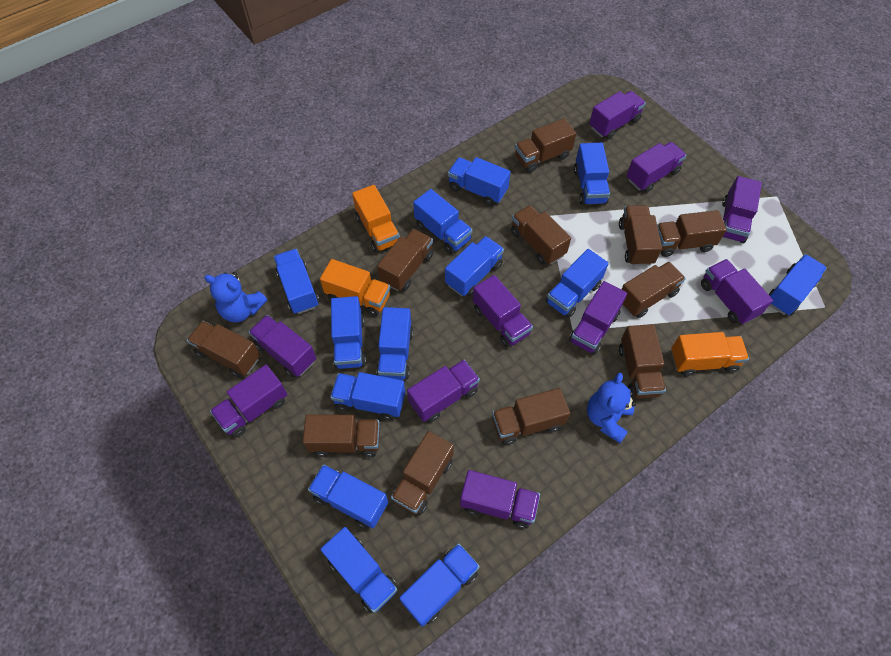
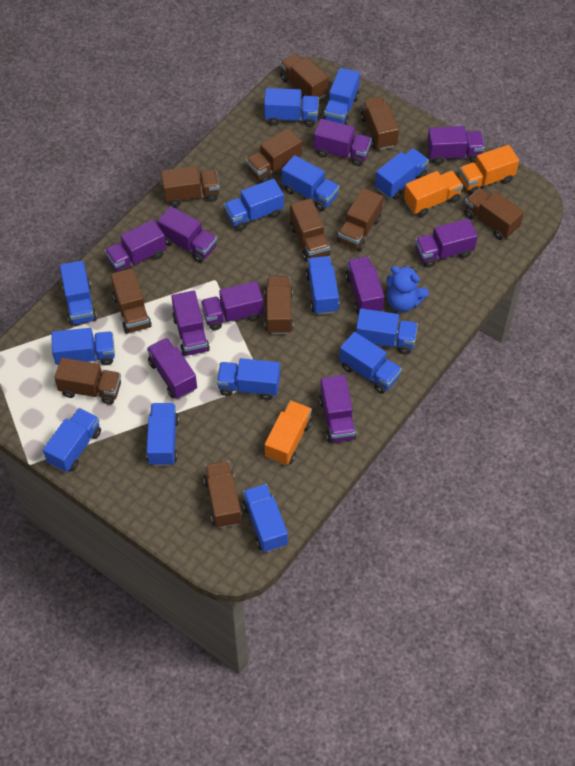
blue teddy bear: [204,272,267,323] [587,373,636,443] = 2 -> [387,266,429,312] = 1
blue truck: [274,249,319,314] [308,464,388,529] [320,527,398,613] [330,372,405,420] [331,296,366,369] [377,307,413,380] [399,543,480,627] [413,189,473,254] [445,236,504,297] [448,157,511,206] [546,249,609,318] [574,143,610,205] [768,254,827,316] = 13 -> [43,408,101,472] [51,328,115,365] [60,261,97,325] [146,403,179,466] [217,358,280,400] [224,179,284,231] [242,484,288,552] [264,88,319,127] [282,155,339,211] [306,256,339,315] [323,68,360,125] [339,332,402,394] [356,308,418,354] [375,148,429,200] = 14

